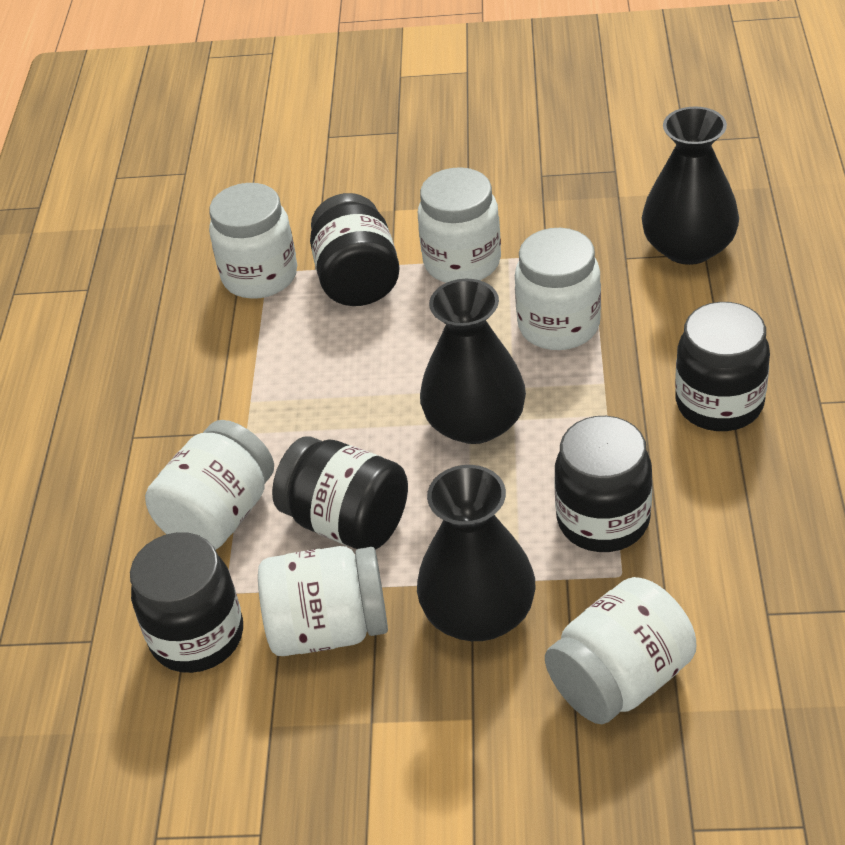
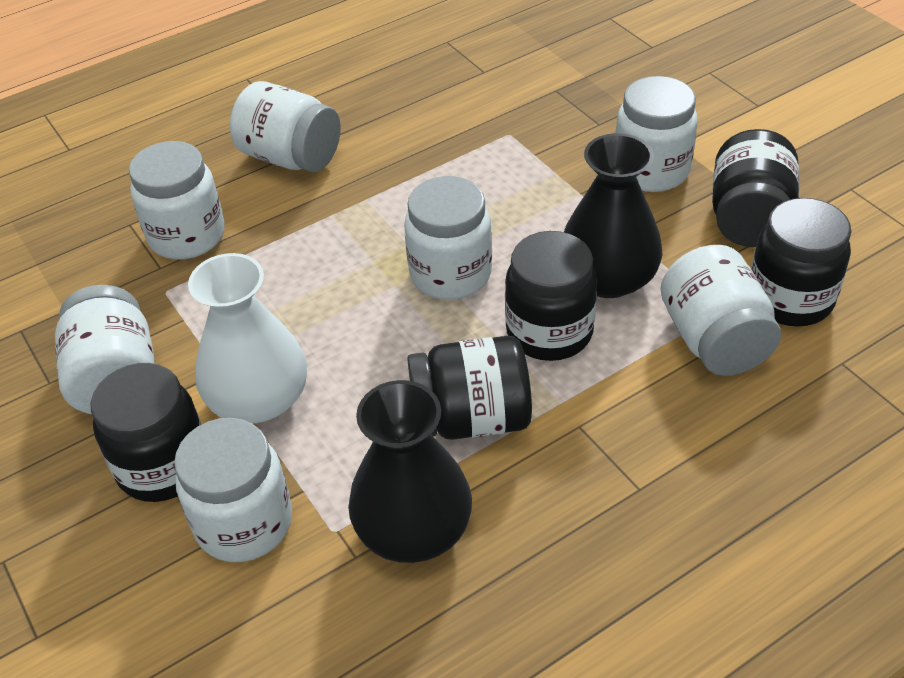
black vase: [417,465,535,641] [420,279,526,444] [642,106,739,265] = 3 -> [348,380,472,563] [564,133,663,298] = 2
white jar: [145,420,274,550] [209,183,297,299] [258,546,388,656] [418,167,501,283] [515,228,601,350] [545,577,696,724] = 6 -> [55,285,155,414] [129,141,225,259] [174,418,292,562] [230,81,341,172] [404,176,492,300] [615,76,698,192] [660,245,781,376] = 7
white vase: none = 0 -> [188,253,307,424] = 1

